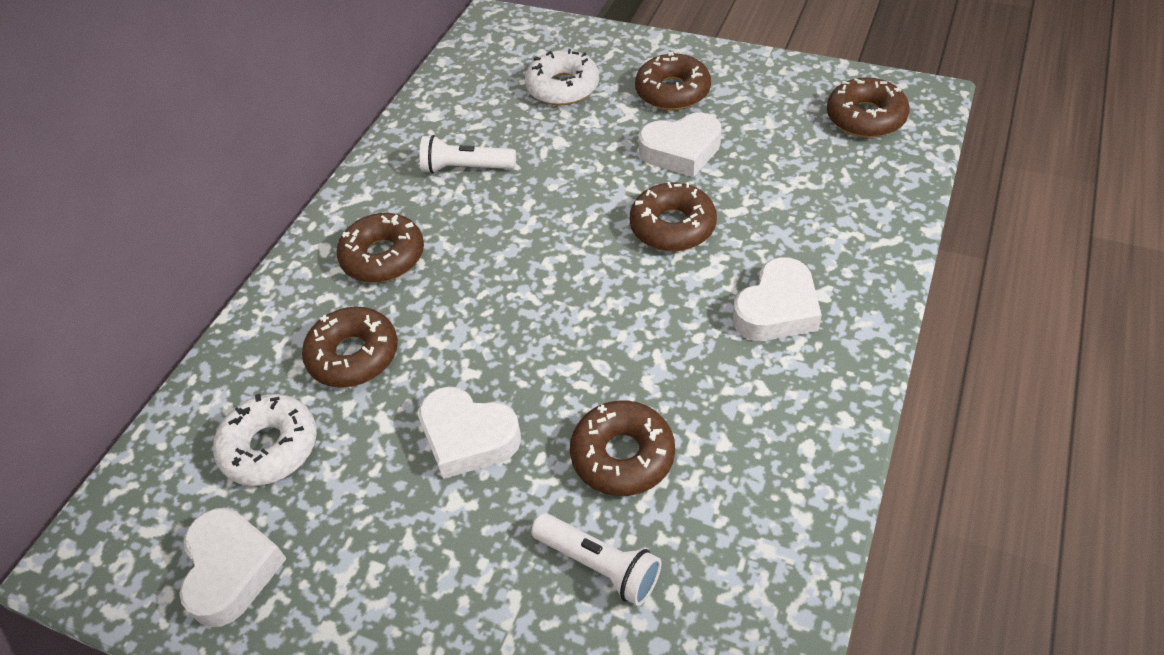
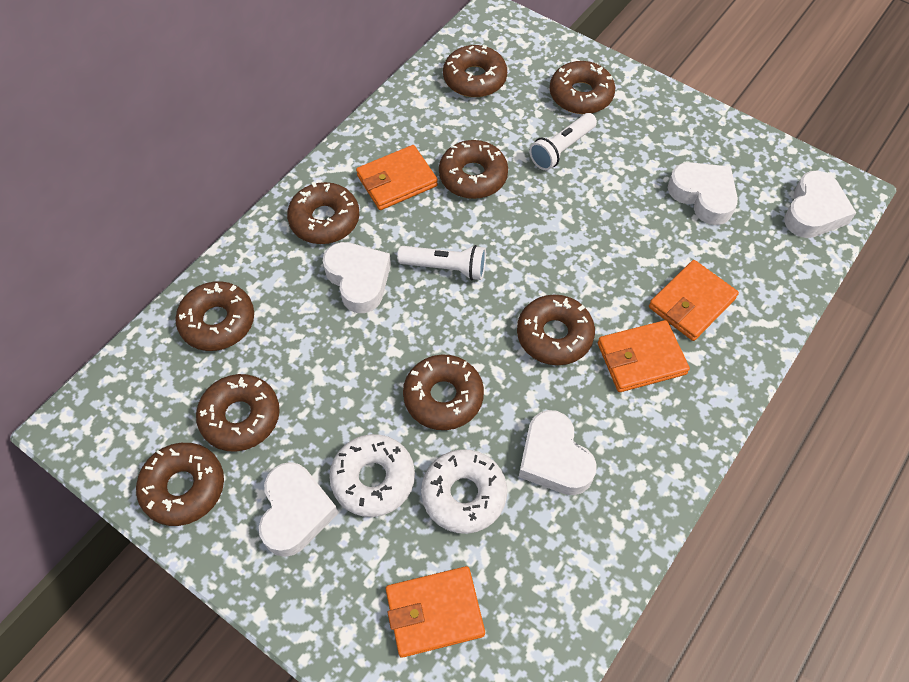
brown donut: [302,307,398,388] [337,213,424,283] [570,400,675,496] [630,182,717,251] [635,51,711,110] [827,77,909,138] = 6 -> [136,443,224,526] [175,281,254,351] [196,374,280,452] [287,182,359,244] [403,354,484,430] [439,140,508,199] [443,45,507,97] [517,295,595,365] [549,61,615,114] = 9
orange wallet: none = 0 -> [356,145,438,210] [386,566,485,658] [598,320,690,392] [649,260,739,341] = 4
white heart: [180,508,287,627] [418,386,521,479] [639,113,721,177] [733,257,822,341] = 4 -> [259,462,338,557] [323,242,391,313] [519,410,597,495] [668,162,738,225] [784,170,856,238] = 5

